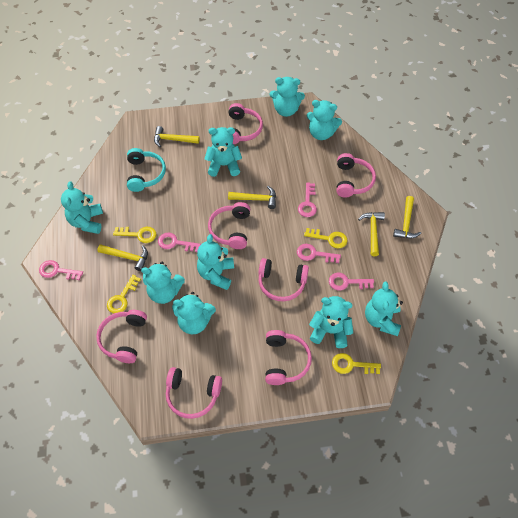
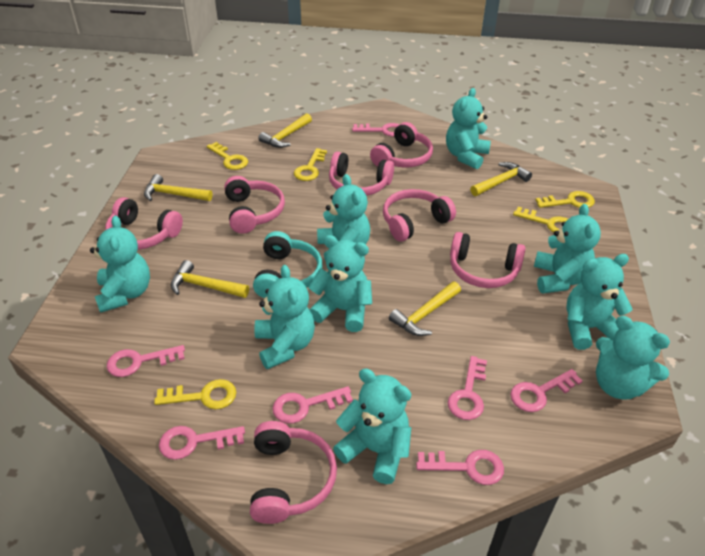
pink key: [39,260,83,280] [158,233,201,252] [297,244,341,263] [298,182,317,217] [329,273,374,290] = 5 -> [107,345,185,377] [159,426,245,460] [273,386,353,424] [352,123,400,136] [416,450,504,485] [448,356,487,420] [510,369,582,412] = 7
yellow key: [107,275,141,313] [113,227,156,243] [304,228,347,248] [332,353,381,374] = 4 -> [154,379,236,409] [207,142,248,170] [294,148,327,181] [513,207,568,233] [536,191,595,208] = 5

